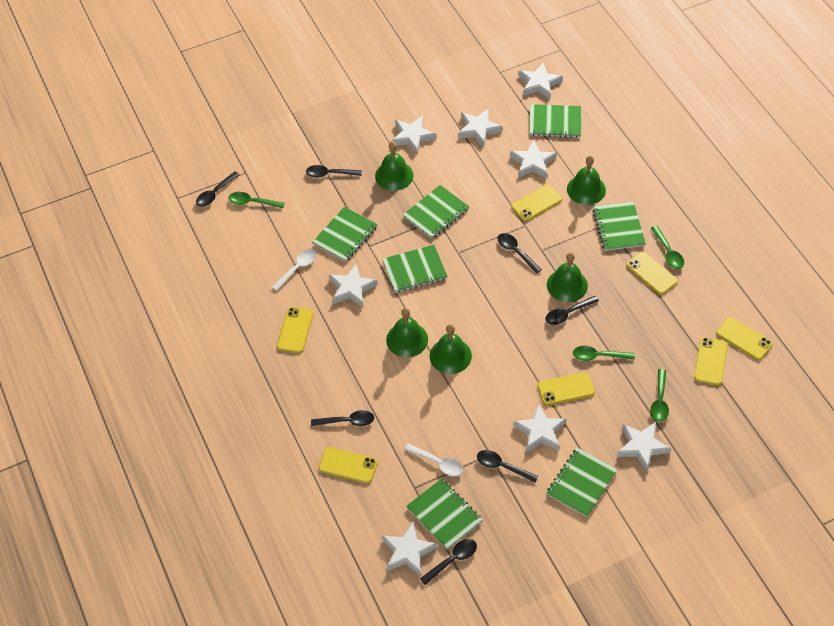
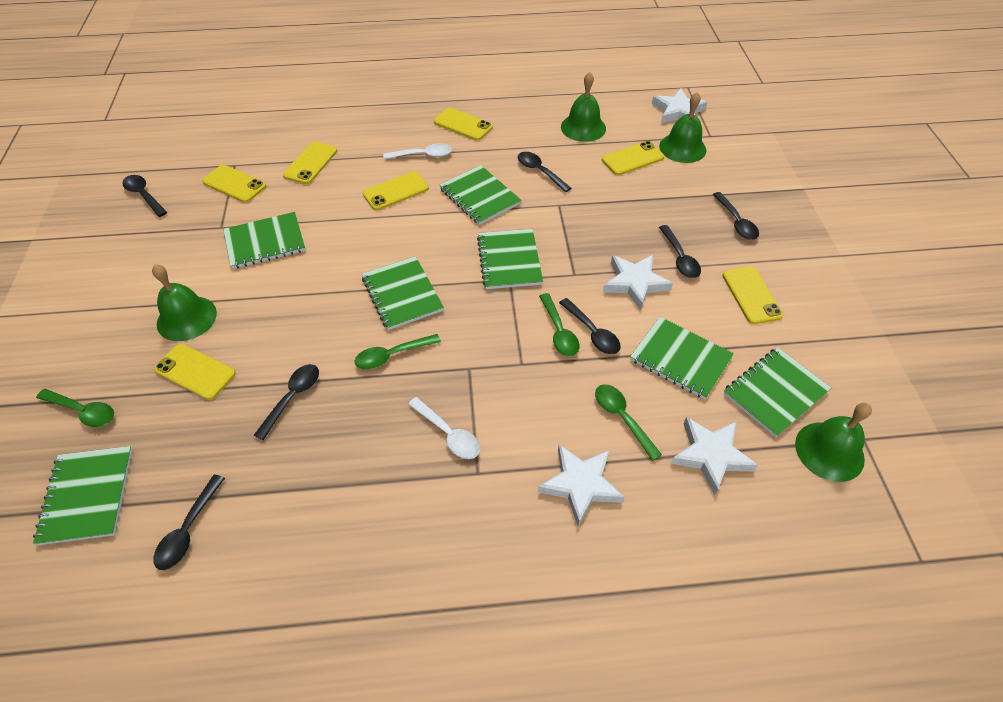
green bell: [375,142,414,191] [386,308,428,357] [430,324,472,374] [547,252,588,302] [567,155,606,205] = 5 -> [152,264,217,341] [561,72,606,142] [659,92,706,163] [795,403,872,482] = 4
white star: [329,264,378,307] [382,522,437,576] [391,116,437,154] [458,108,503,147] [510,140,557,179] [513,404,567,453] [518,63,563,99] [617,422,671,472] = 8 -> [538,445,625,526] [603,255,673,311] [652,88,707,123] [671,417,758,495] = 4

